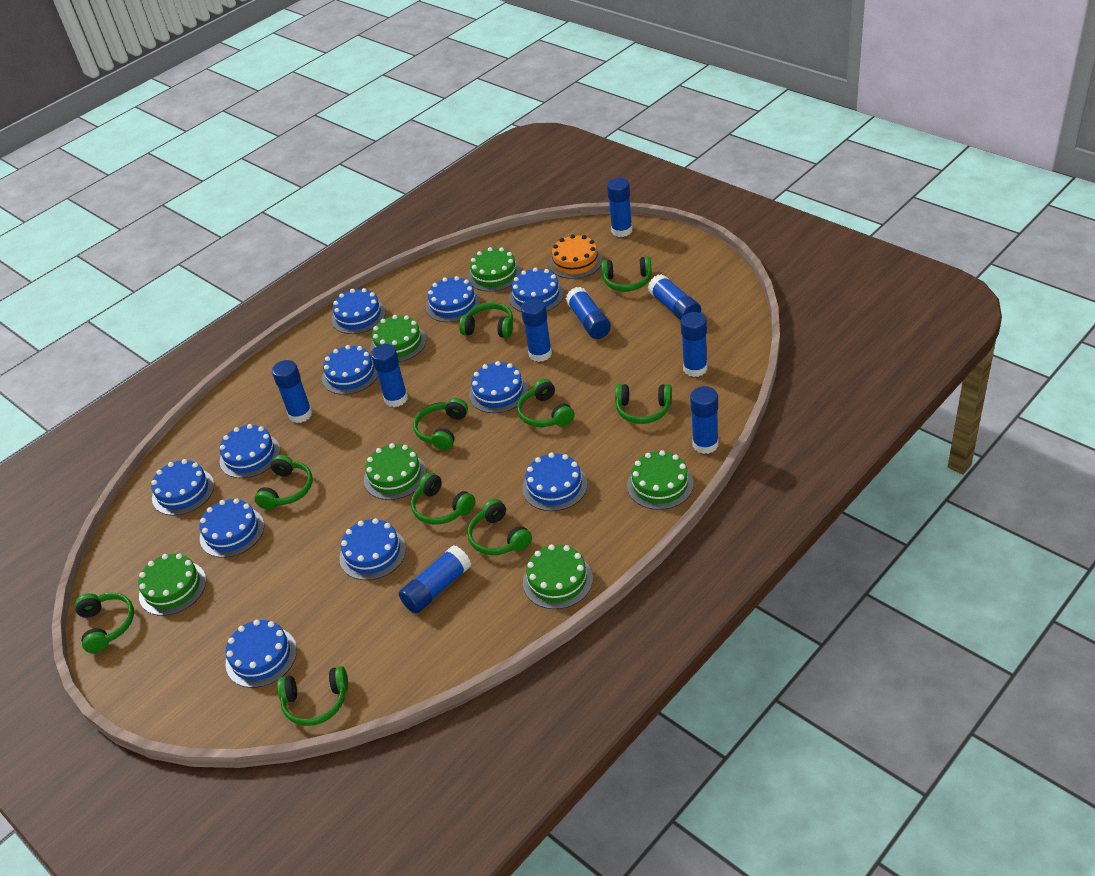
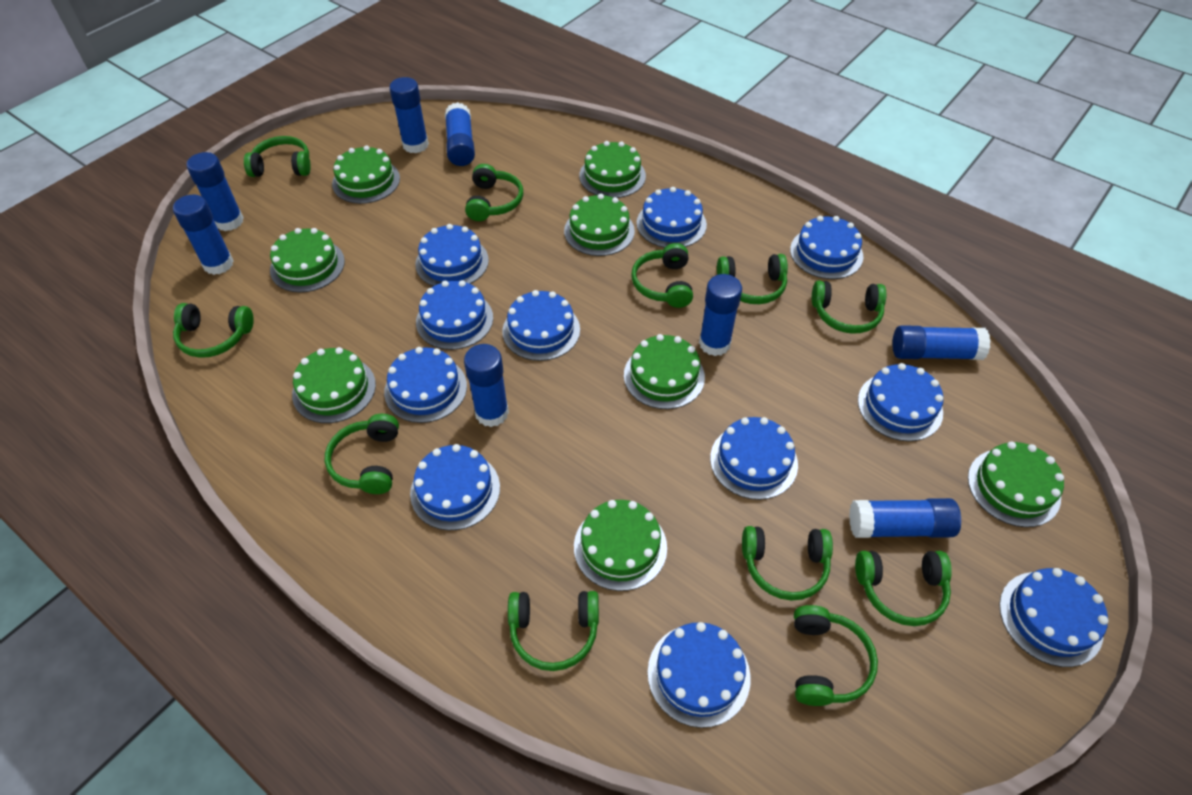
blue glue stick: [272,360,313,423] [371,344,408,407] [399,545,471,614] [521,299,552,362] [566,287,611,339] [607,178,633,237] [648,274,701,320] [681,312,707,377] [690,386,718,454] = 9 -> [173,194,234,275] [186,152,244,231] [389,77,429,153] [445,102,475,166] [464,344,509,427] [699,274,742,356] [849,498,961,538] [892,325,991,360] = 8
green cake: [138,553,206,616] [364,443,427,500] [370,315,426,362] [468,247,521,292] [523,544,593,609] [627,450,694,510] = 6 -> [270,228,345,292] [292,347,376,423] [332,145,400,204] [564,194,635,256] [574,500,667,591] [579,141,646,198] [624,334,705,409] [968,441,1064,527] = 8
green headphones: [75,592,134,653] [254,455,313,510] [277,666,348,726] [411,472,475,525] [413,398,468,450] [459,302,513,338] [467,499,532,555] [517,379,574,427] [601,257,652,291] [615,384,672,424] = 10 -> [173,303,254,358] [244,136,311,177] [325,414,399,494] [465,164,523,221] [508,591,599,671] [631,243,693,308] [717,254,788,304] [742,526,833,601] [794,605,878,706] [812,280,886,334] [855,551,952,626] = 11
orange cake: [549,234,603,279] = 1 -> none = 0

